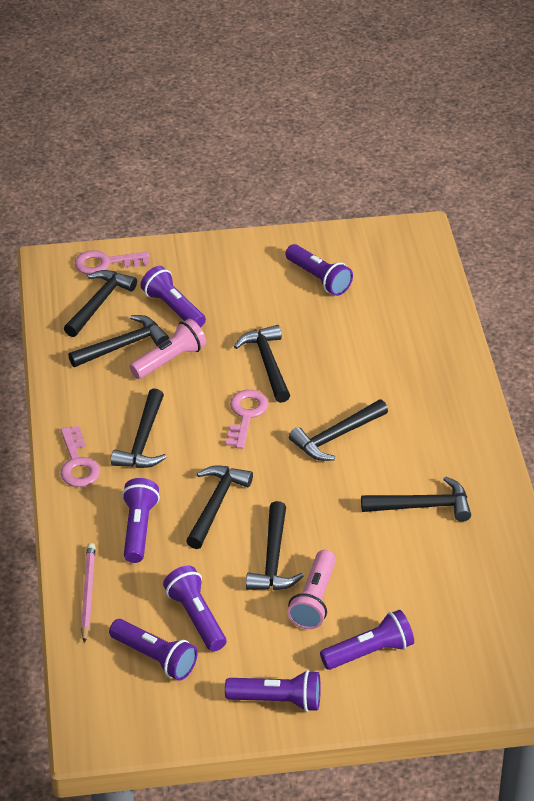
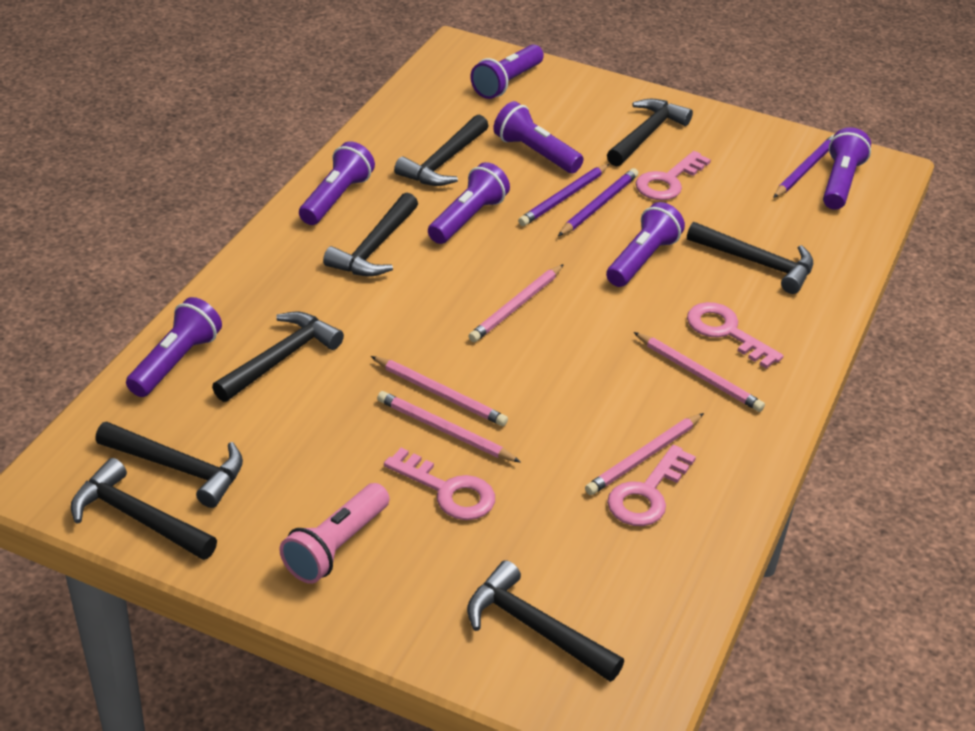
pink flashlight: [129,319,206,379] [287,550,336,629] = 2 -> [279,483,390,584] = 1
pink key: [60,426,100,487] [75,250,149,274] [225,390,269,449] = 3 -> [384,448,495,520] [607,445,696,526] [636,151,711,200] [687,302,784,369] = 4
pink pencil: [81,543,96,643] = 1 -> [371,356,508,426] [377,391,521,462] [468,264,564,342] [585,413,704,495] [634,332,765,412] = 5
purple pencil: none = 0 -> [518,164,609,226] [558,168,638,236] [773,134,835,198] = 3

